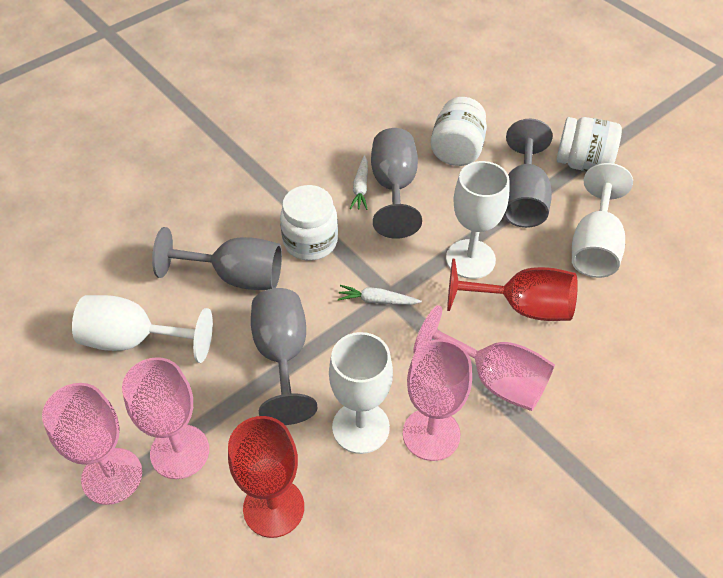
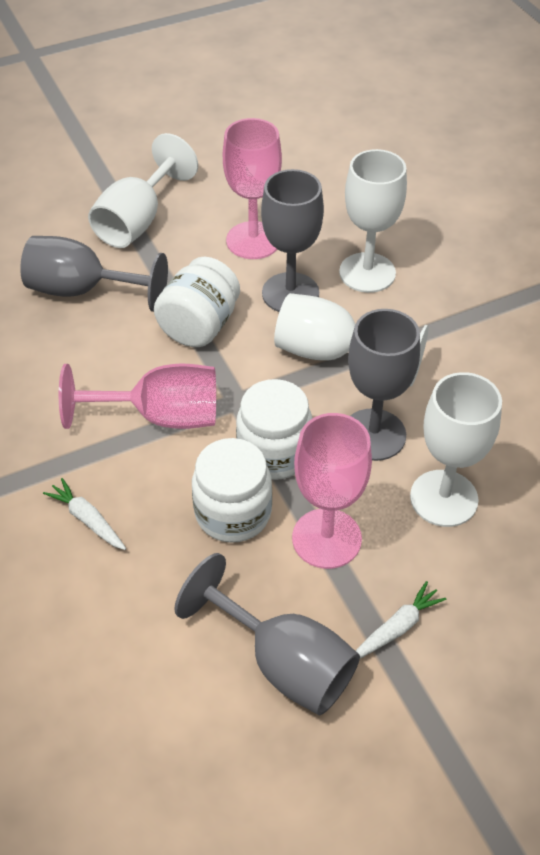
pink goblet: [42,383,142,505] [122,357,209,479] [403,339,472,461] [413,305,555,411] = 4 -> [59,364,216,429] [223,118,282,259] [292,413,372,569] = 3
red goblet: [228,416,304,538] [447,259,578,321] = 2 -> none = 0

